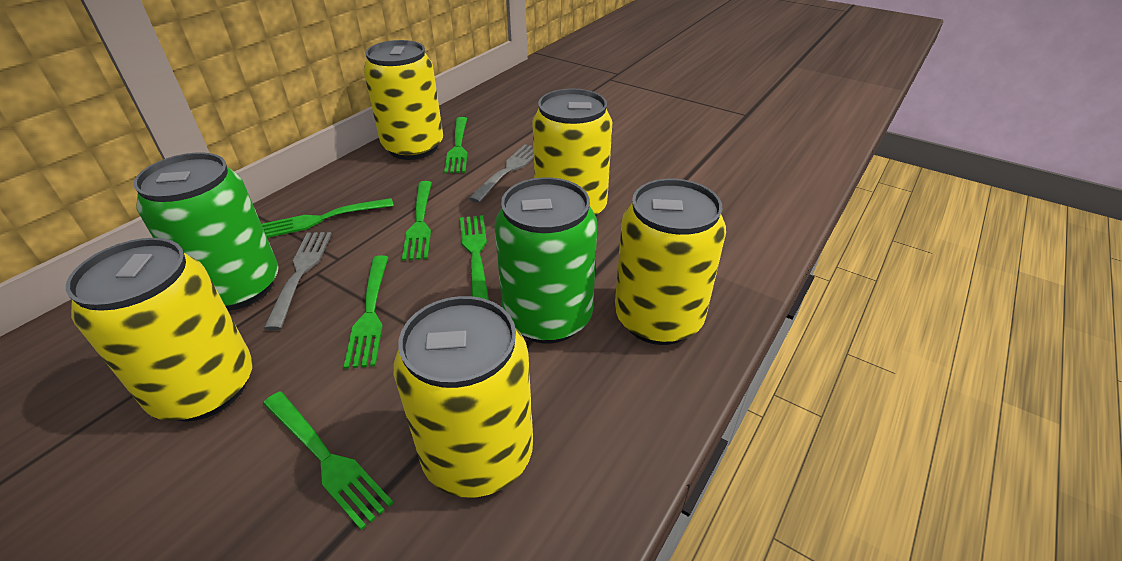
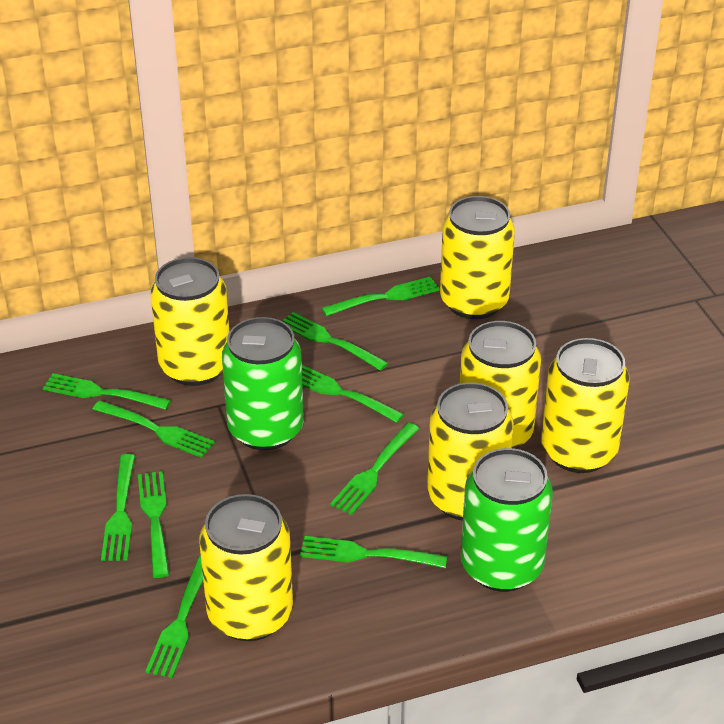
green fork: [261,198,394,238] [263,391,393,530] [344,255,388,369] [402,181,432,261] [444,117,468,173] [460,215,489,300] = 6 -> [43,373,171,410] [92,401,215,458] [101,454,135,561] [138,471,169,578] [145,556,203,678] [283,312,388,371] [300,536,447,568] [302,365,404,423] [322,276,440,316] [330,423,420,515] = 10
grey fork: [264,232,332,330] [468,144,534,203] = 2 -> none = 0
yellow can: [66,238,253,422] [364,40,443,160] [394,296,533,498] [532,88,612,217] [615,179,726,345] = 5 -> [150,257,229,386] [199,494,293,641] [427,382,514,520] [440,196,515,319] [460,321,541,449] [541,338,630,473] = 6

